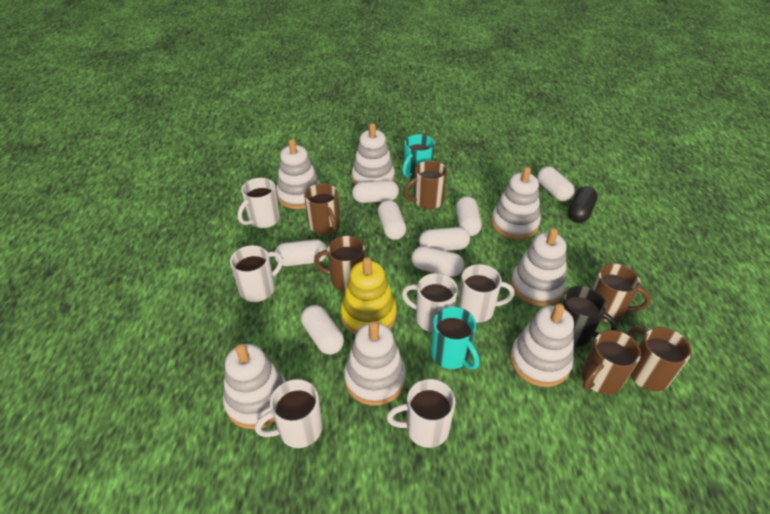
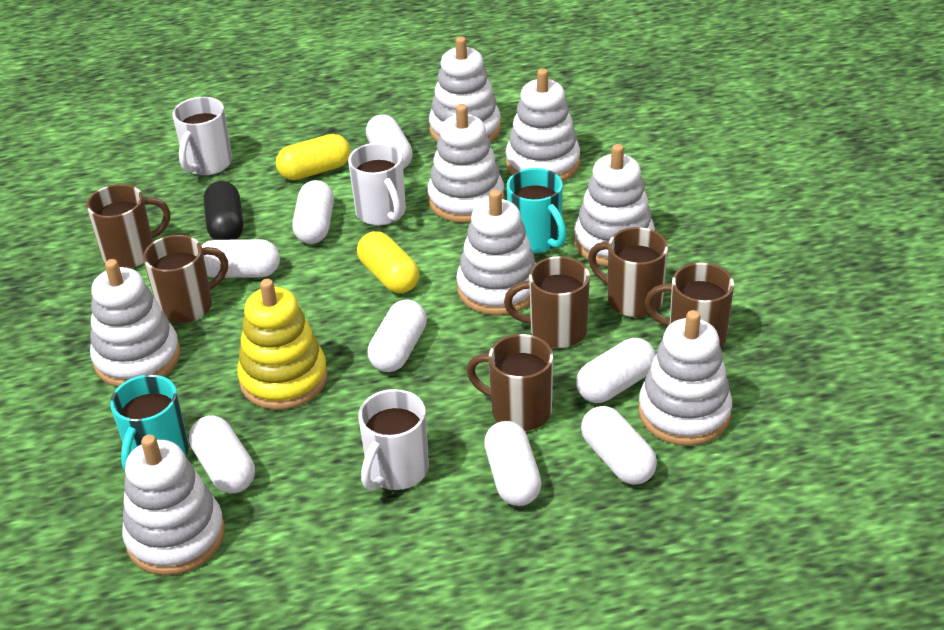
black mug: [561,286,617,346] = 1 -> none = 0
white mug: [230,245,283,302] [238,178,280,228] [255,379,322,448] [387,379,456,448] [402,273,458,332] [458,264,515,323] = 6 -> [172,97,232,175] [348,143,406,225] [358,389,429,491] = 3
white stacking toy: [223,344,286,429] [276,139,320,209] [344,321,406,406] [352,123,395,185] [491,167,541,240] [510,304,574,387] [511,228,567,306] = 7 -> [90,259,180,387] [122,434,225,575] [427,104,504,223] [429,36,501,142] [456,189,536,315] [506,69,580,181] [574,144,655,266] [638,310,732,446] = 8
yellow capsule: none = 0 -> [276,134,350,180] [357,231,419,293] = 2

